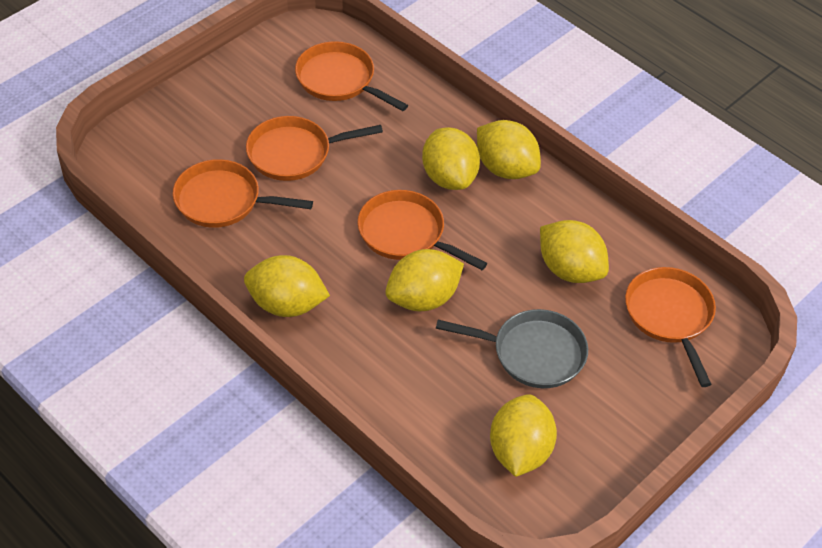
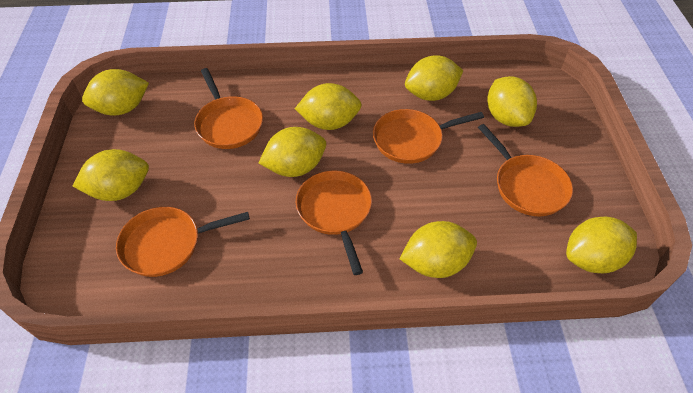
grey pan: [436,309,588,388] = 1 -> none = 0
yellow lemon: [244,255,330,317] [385,249,464,311] [422,127,480,190] [477,120,541,179] [490,394,557,477] [540,220,609,283] = 6 -> [73,149,149,201] [82,69,149,116] [259,127,326,177] [295,83,362,130] [400,221,477,278] [405,55,463,101] [487,76,537,127] [566,217,637,273] = 8

